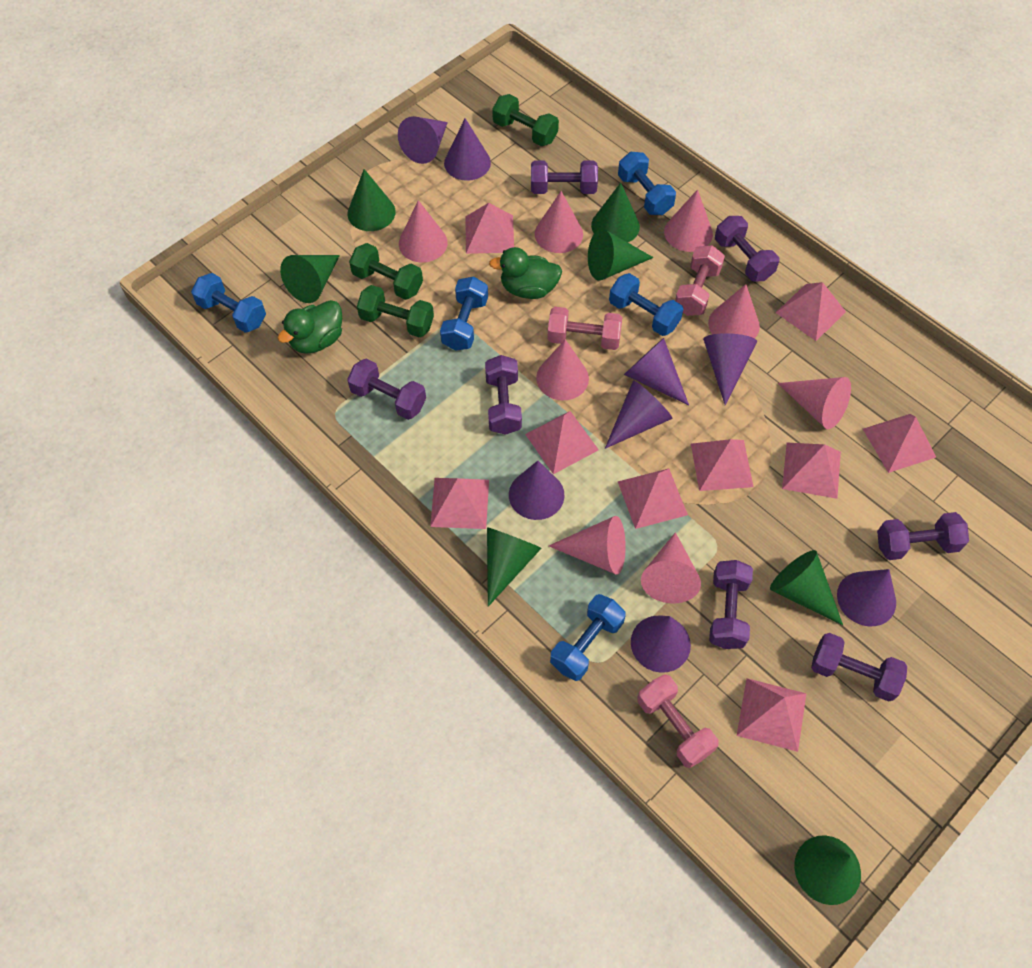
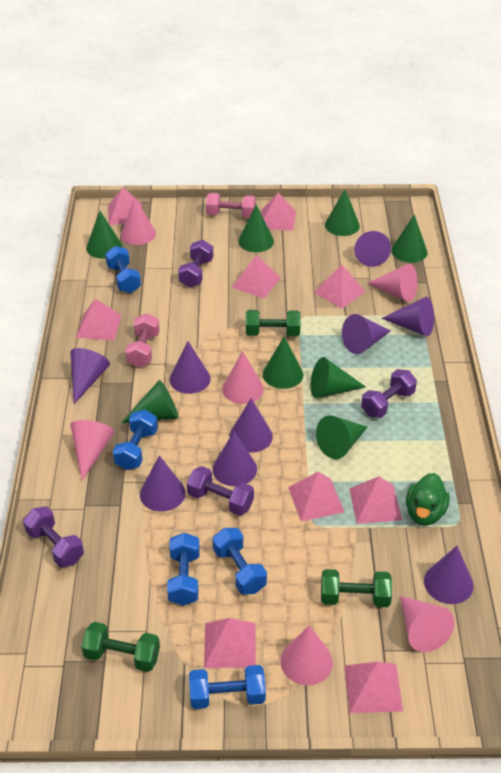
green cone: [280,255,340,303] [347,169,396,231] [487,527,542,607] [588,229,654,281] [591,183,640,242] [770,550,843,625] [794,835,861,905] = 7 -> [86,211,122,259] [121,380,179,423] [238,204,274,252] [263,337,303,389] [311,357,366,398] [316,416,367,459] [325,189,360,236] [391,214,428,263] = 8
green duck: [278,300,342,354] [489,247,562,299] = 2 -> [406,473,450,525] = 1
pink cone: [399,200,448,262] [535,191,583,253] [536,339,589,400] [549,516,626,575] [641,532,701,603] [664,189,713,252] [708,284,760,338] [777,377,851,429] = 8 -> [70,420,114,480] [121,198,156,245] [222,351,264,404] [281,625,333,685] [367,264,418,302] [400,596,455,652] = 6
pink dumbbell: [547,307,622,350] [637,674,719,768] [675,245,725,316] = 3 -> [125,313,160,368] [206,193,256,218] = 2
purple cone: [398,116,448,164] [444,118,491,181] [509,461,564,520] [605,381,673,449] [624,338,689,405] [631,616,691,673] [703,333,757,405] [837,569,896,626] = 8 -> [70,348,110,404] [140,455,186,512] [170,341,211,394] [212,431,257,486] [229,398,273,453] [342,314,390,354] [354,231,391,267] [381,297,434,336] [424,546,474,604] = 9
purple dumbbell: [347,359,426,420] [485,355,522,435] [531,161,598,194] [709,560,753,649] [715,216,779,282] [811,633,907,702] [877,512,969,560] = 7 -> [23,506,84,568] [178,240,214,288] [187,466,254,516] [361,369,417,418] = 4

